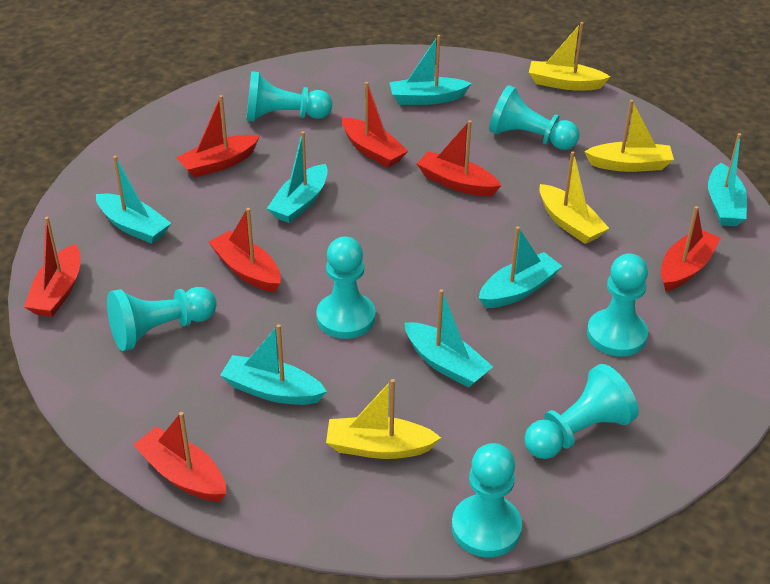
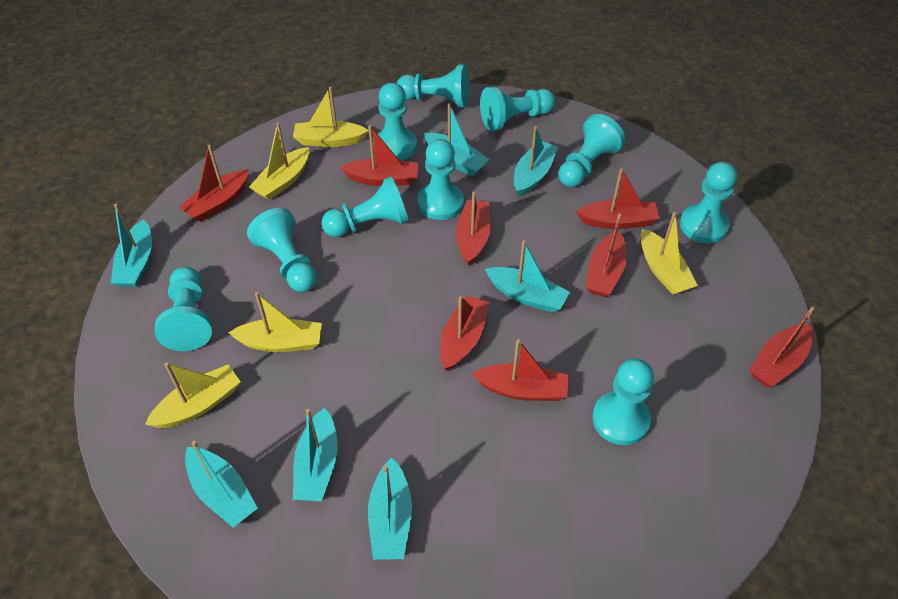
red boat: [24,217,80,317] [133,412,226,502] [176,95,260,178] [209,208,281,292] [342,82,408,168] [416,120,501,196] [661,206,721,291] = 7 -> [179,145,249,222] [340,125,419,186] [440,296,490,371] [456,191,491,266] [472,339,569,401] [577,168,660,229] [586,214,627,297] [749,307,814,387] = 8
turquoise pawn: [107,287,217,351] [246,71,332,121] [316,237,375,339] [452,443,522,557] [489,85,580,150] [524,364,639,459] [587,253,648,356] = 7 -> [155,267,212,351] [247,208,317,292] [321,176,408,237] [373,83,417,160] [397,64,470,108] [418,139,464,220] [480,86,555,131] [558,114,625,187] [592,358,654,445] [680,162,737,244] = 10
yellow boat: [326,379,441,459] [529,22,610,91] [539,151,609,244] [584,100,674,172] = 4 -> [145,362,241,428] [229,292,322,352] [249,123,309,200] [293,87,369,147] [640,212,698,295] = 5

